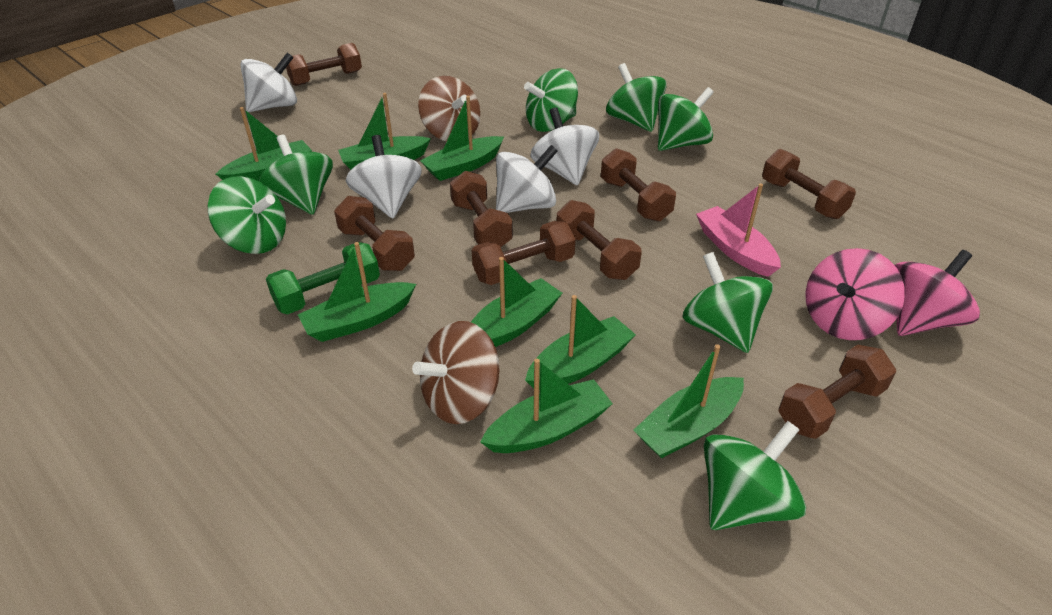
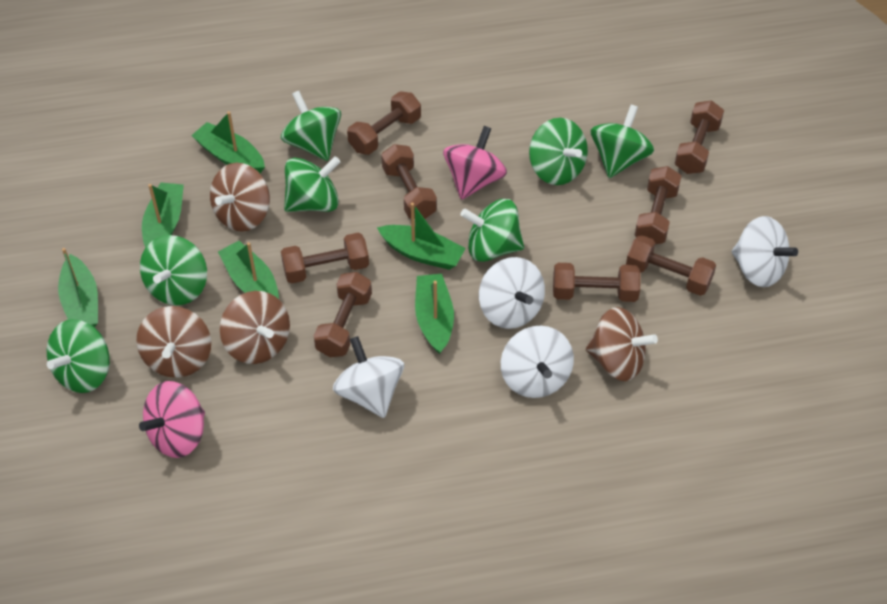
brown spinning top: [412,321,500,424] [418,76,480,141] = 2 -> [136,306,211,378] [210,163,270,232] [220,291,290,364] [586,307,658,381] = 4
green boat: [216,107,312,181] [298,242,416,342] [338,93,431,169] [420,96,504,181] [471,257,562,347] [480,359,613,453] [525,295,636,390] [634,344,744,458] = 8 -> [58,248,98,327] [142,182,184,247] [191,111,265,173] [218,241,279,299] [377,203,466,270] [415,274,454,354] = 6
green dumbbell: [266,242,380,314] = 1 -> none = 0
pink boat: [696,184,781,277] = 1 -> none = 0

